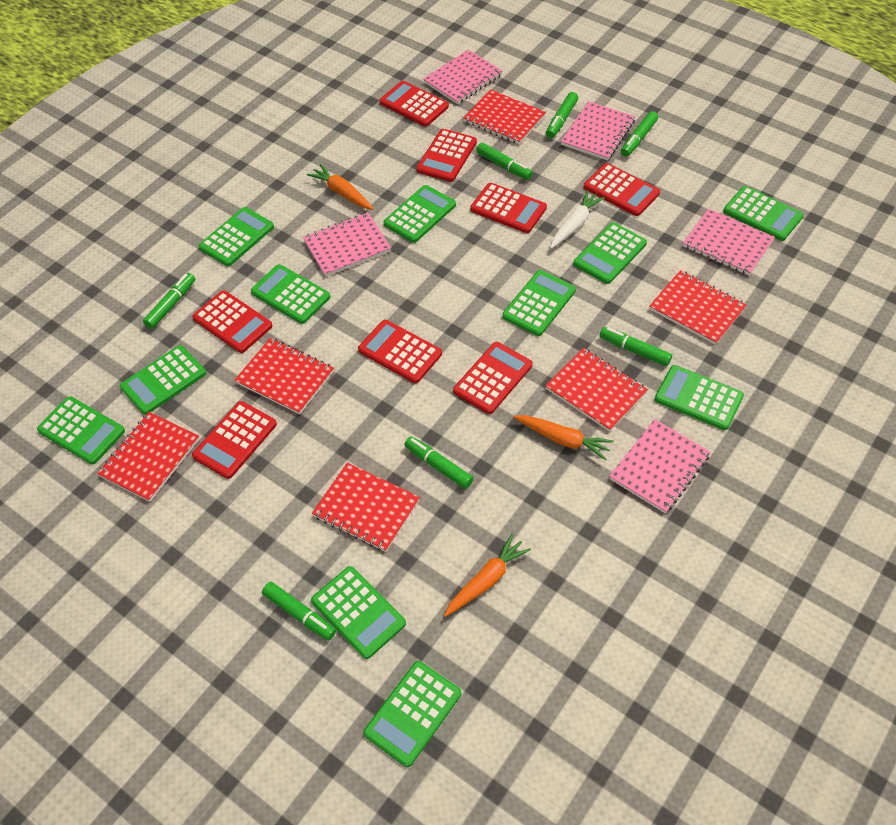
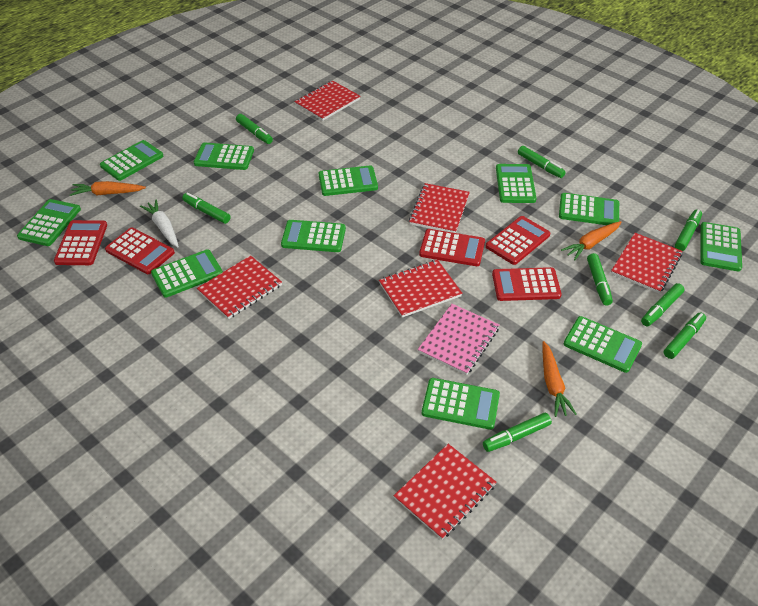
green marker: [143,273,195,329] [262,582,336,641] [404,436,473,489] [476,143,533,180] [546,92,578,138] [600,327,672,366] [621,111,658,157] = 7 -> [182,192,230,224] [236,114,273,144] [483,413,552,452] [518,146,566,178] [587,253,613,306] [641,283,684,326] [664,312,706,359] [675,209,702,251] = 8
pink notebook: [303,212,391,277] [423,50,503,104] [561,101,635,160] [609,419,711,513] [683,209,775,275] = 5 -> [418,304,499,375] = 1
red calculator: [192,290,272,353] [192,401,277,479] [358,320,442,383] [379,81,449,127] [416,129,477,182] [453,342,533,414] [470,183,547,233] [584,163,660,216] = 8 -> [54,220,107,265] [105,227,175,274] [419,229,485,266] [486,216,550,265] [492,267,562,301] = 5

